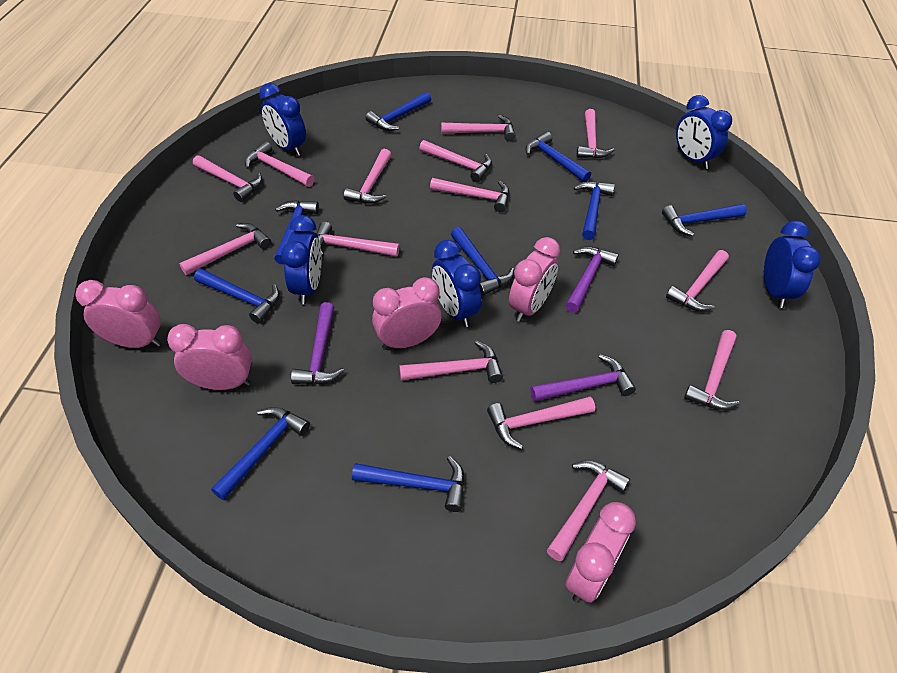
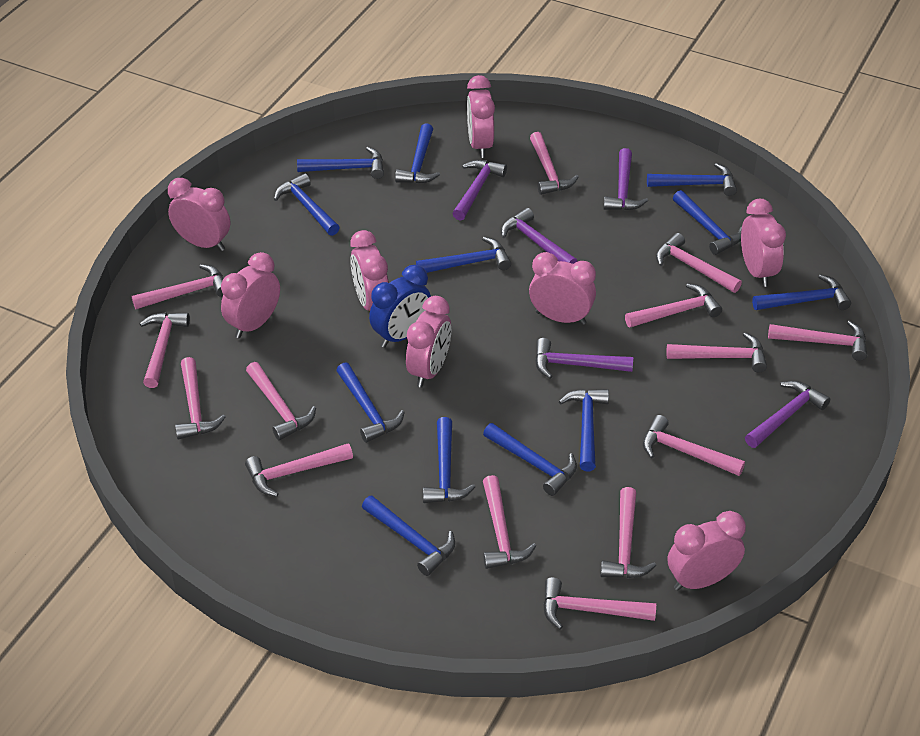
blue clock: [259,83,306,156] [281,215,322,304] [432,240,482,327] [676,95,732,169] [764,221,821,308] = 5 -> [369,265,431,348] = 1
blue hammer: [194,269,280,324] [211,407,310,500] [274,200,319,264] [352,456,465,512] [365,92,431,131] [451,227,514,296] [525,132,591,182] [574,181,615,240] [662,204,747,236] = 9 -> [274,173,340,236] [297,147,384,179] [336,362,405,443] [362,495,455,576] [395,123,440,184] [416,237,511,273] [423,417,475,503] [483,423,577,496] [559,389,609,472] [647,163,737,196] [673,190,742,255] [752,274,851,310] = 12
pink clock: [76,280,161,348] [167,324,252,390] [372,277,441,350] [509,237,560,322] [565,502,636,603] = 5 -> [168,178,230,251] [221,252,280,338] [350,230,389,311] [406,296,451,387] [467,75,495,158] [529,252,596,325] [668,511,746,591] [741,199,786,287] = 8
purple hammer: [291,302,344,384] [530,354,636,402] [565,246,619,313] = 3 -> [452,160,507,221] [501,208,577,264] [535,338,633,379] [603,148,648,211] [745,381,830,448] = 5

